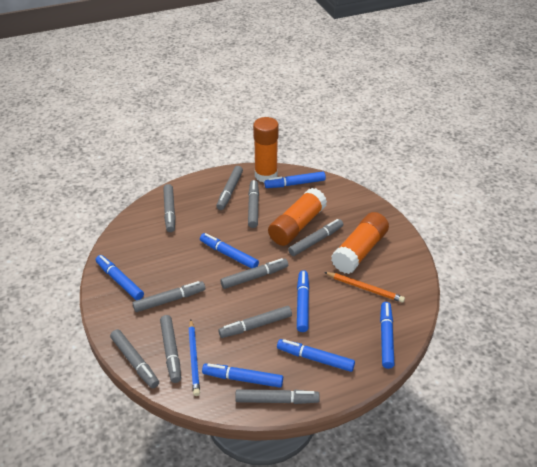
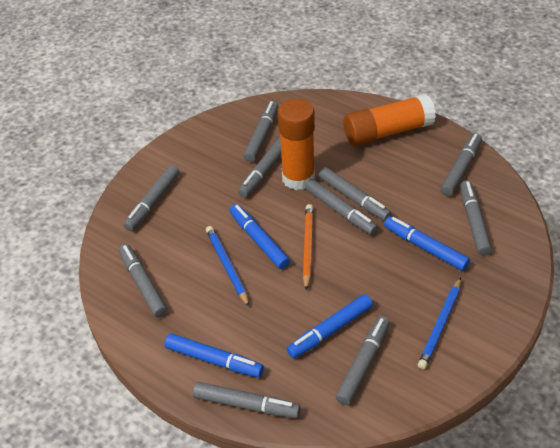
blue marker: [96,255,144,300] [200,233,259,268] [202,363,283,388] [264,171,326,188] [277,339,355,372] [297,270,309,332] [380,302,395,369] = 7 -> [164,333,264,378] [230,204,290,269] [287,294,373,358] [384,216,470,271] = 4
blue pencil: [188,319,200,396] = 1 -> [206,226,249,307] [418,277,461,369] = 2
orange glue stick: [253,117,279,182] [268,188,327,246] [331,212,389,274] = 3 -> [278,99,315,190] [344,94,436,146] = 2

